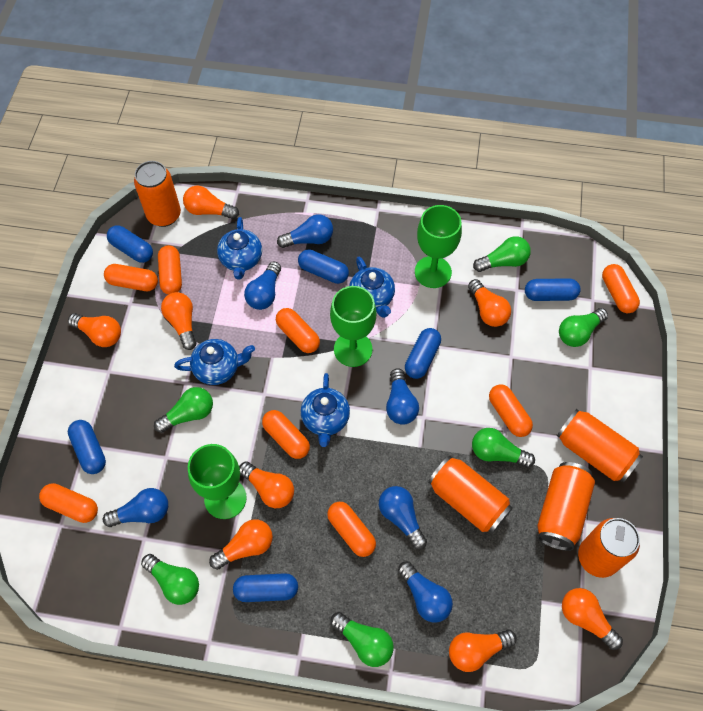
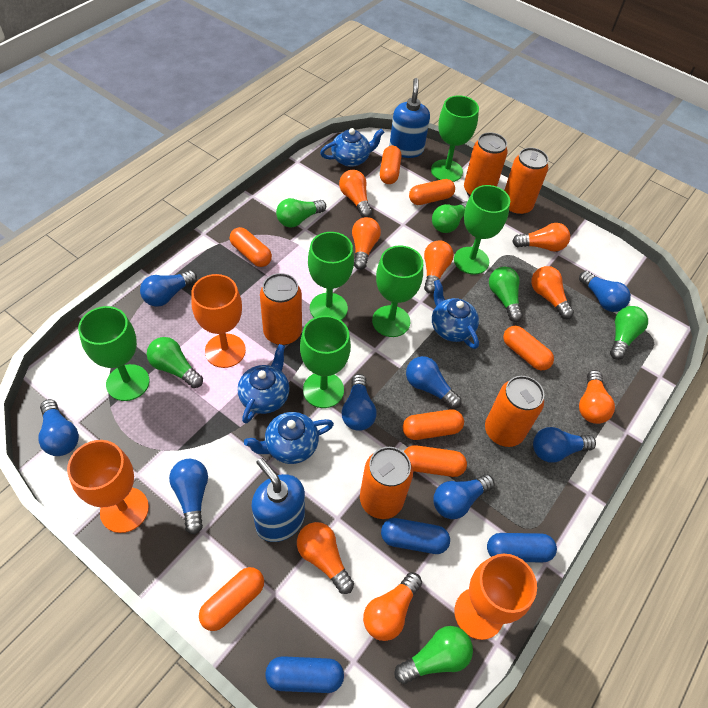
blue capsule: [68,420,106,474] [107,225,153,263] [233,573,298,602] [298,249,349,284] [405,328,441,379] [525,278,581,301] = 6 -> [265,656,344,693] [381,518,450,554] [487,533,557,562] = 3
blue light bulb: [103,488,168,527] [244,261,281,310] [277,214,333,248] [379,486,427,550] [386,368,419,425] [398,561,453,623] = 6 -> [38,399,79,456] [140,270,197,307] [169,459,208,535] [342,374,376,431] [406,356,462,409] [433,474,495,519] [533,427,596,463] [579,271,631,312] = 8
blue soap dispenser: none = 0 -> [252,458,305,542] [389,78,430,158] = 2
green goblet: [188,444,247,519] [330,286,376,367] [415,205,462,288] = 3 -> [78,306,150,401] [300,315,351,408] [308,232,354,320] [372,245,423,337] [431,95,479,182] [454,185,510,274] = 6
orange capsule: [39,483,98,523] [104,264,158,291] [158,245,182,295] [262,410,310,459] [276,308,320,353] [327,502,376,557] [489,384,533,437] [602,264,640,313] = 8 -> [199,567,264,631] [230,227,272,267] [380,146,402,184] [403,409,464,440] [404,445,467,477] [409,179,455,205] [503,326,554,370] = 7
orange goblet: none = 0 -> [67,440,149,533] [192,274,246,368] [455,554,537,640] = 3

